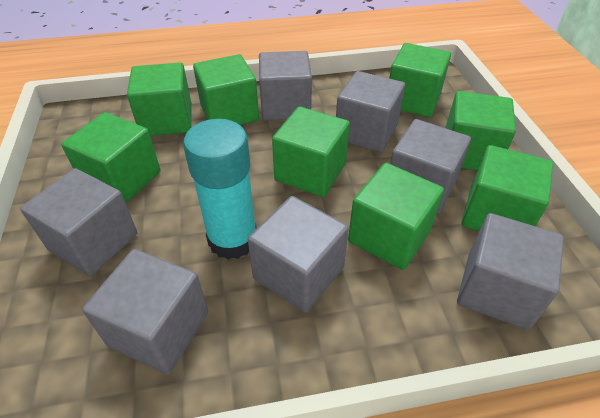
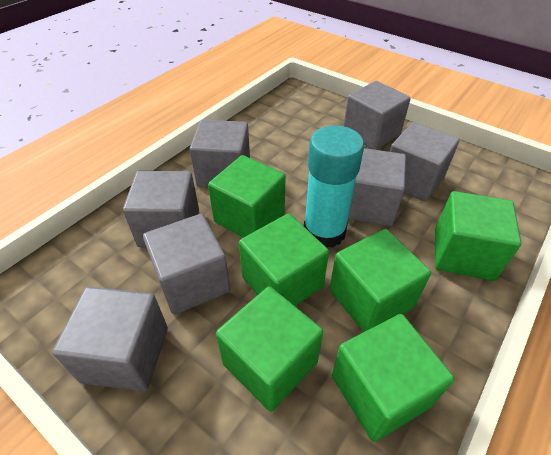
green cube: [61,112,161,203] [127,63,192,136] [193,54,259,125] [272,106,350,197] [348,163,444,270] [389,43,451,117] [445,91,516,171] [461,145,553,231] = 8 -> [208,155,286,238] [216,286,323,412] [239,213,329,306] [329,229,431,332] [332,314,454,442] [435,191,521,281] = 6

